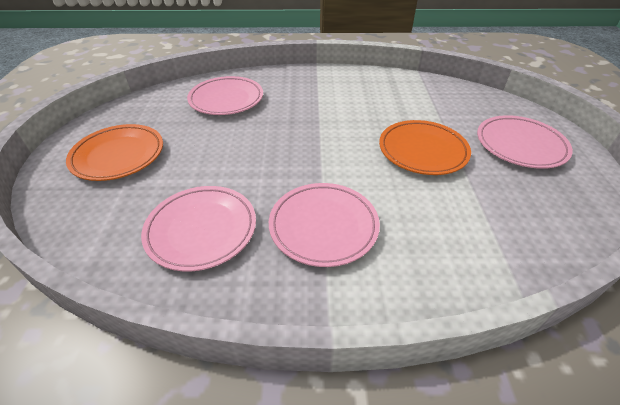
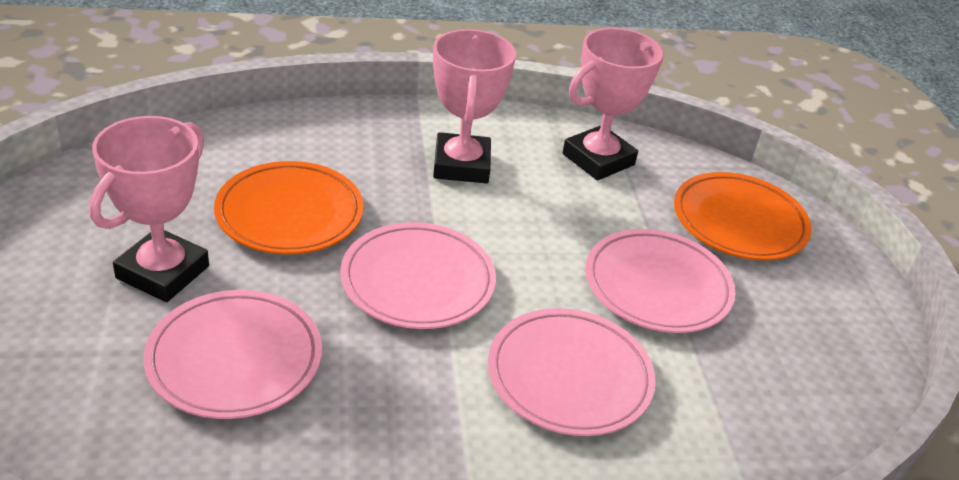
pink trophy: none = 0 -> [89,116,209,302] [433,29,516,183] [563,28,664,180] = 3

